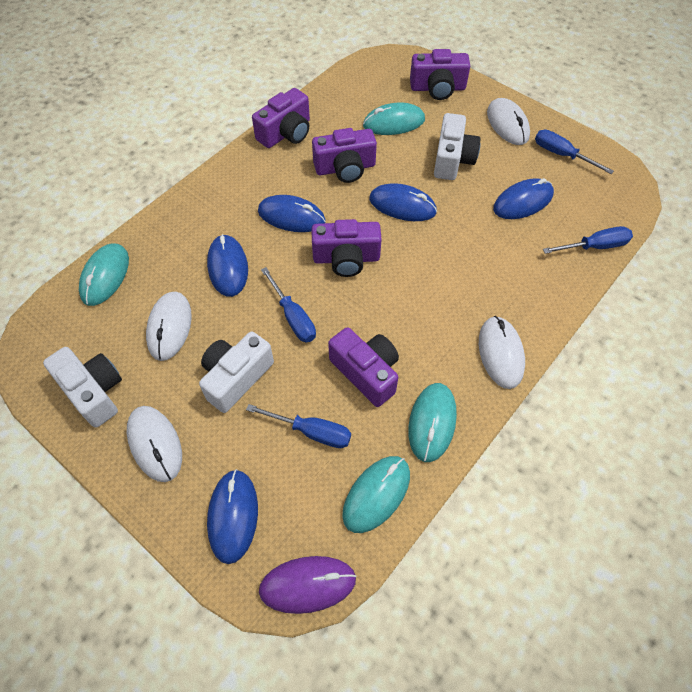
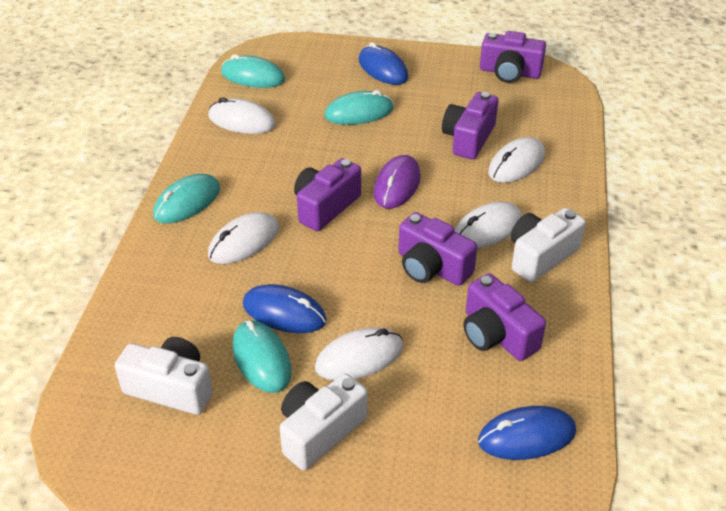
blue mouse: [207,234,248,297] [207,469,258,564] [258,195,326,232] [369,183,437,221] [493,178,554,219] = 5 -> [243,284,327,333] [359,42,408,85] [478,406,576,460] = 3
blue screwdriver: [246,404,351,448] [261,267,316,342] [535,129,614,174] [543,226,633,254] = 4 -> none = 0
white mouse: [127,406,182,482] [146,292,192,361] [479,316,525,389] [487,98,530,145] = 4 -> [208,97,276,134] [208,212,279,264] [315,328,403,380] [454,202,522,248] [488,137,545,183] = 5

